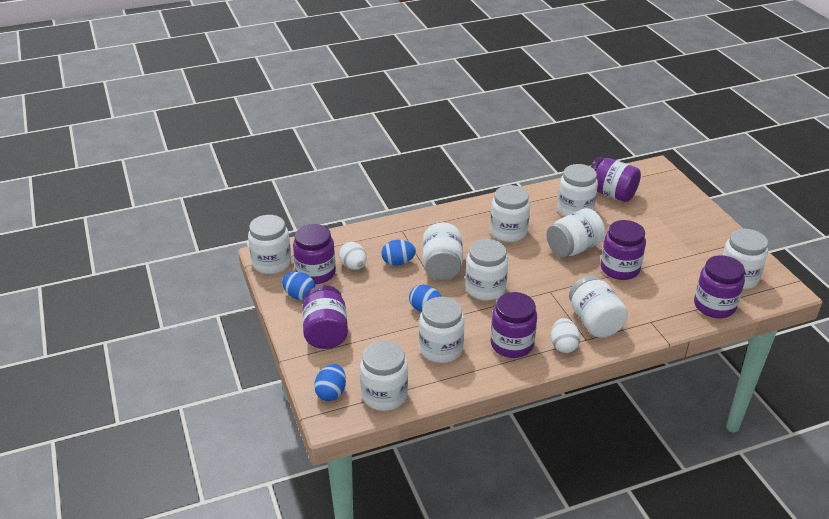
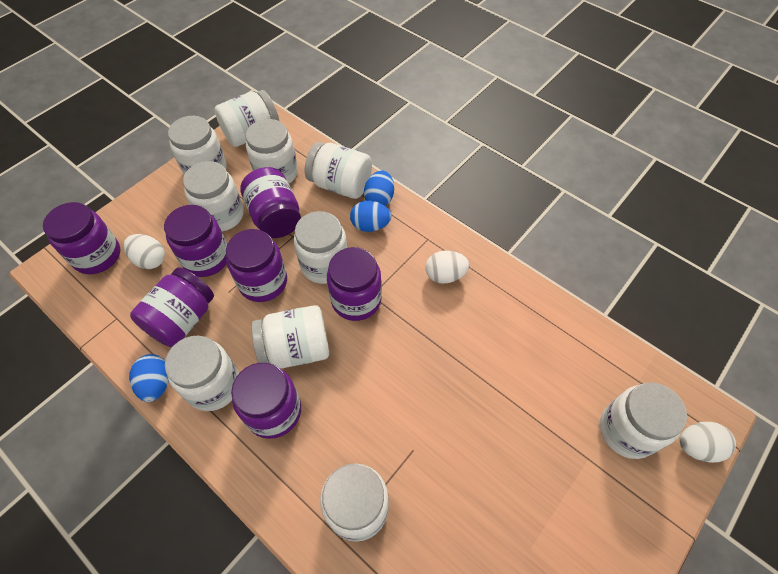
blue egg: [282,272,316,300] [314,364,346,401] [382,240,416,266] [409,285,442,312] = 4 -> [129,354,169,402] [350,201,391,232] [364,170,394,206] = 3
purple jar: [293,224,336,284] [302,285,348,349] [491,292,537,358] [591,157,641,202] [601,220,646,280] [694,255,745,318] = 6 -> [43,202,120,274] [130,267,214,347] [164,205,227,277] [226,229,287,302] [231,363,301,439] [240,167,301,238] [327,247,382,321] = 7
white egg: [339,242,367,270] [551,318,580,353] = 2 -> [123,234,165,269] [425,251,469,284] [679,422,736,463] = 3

